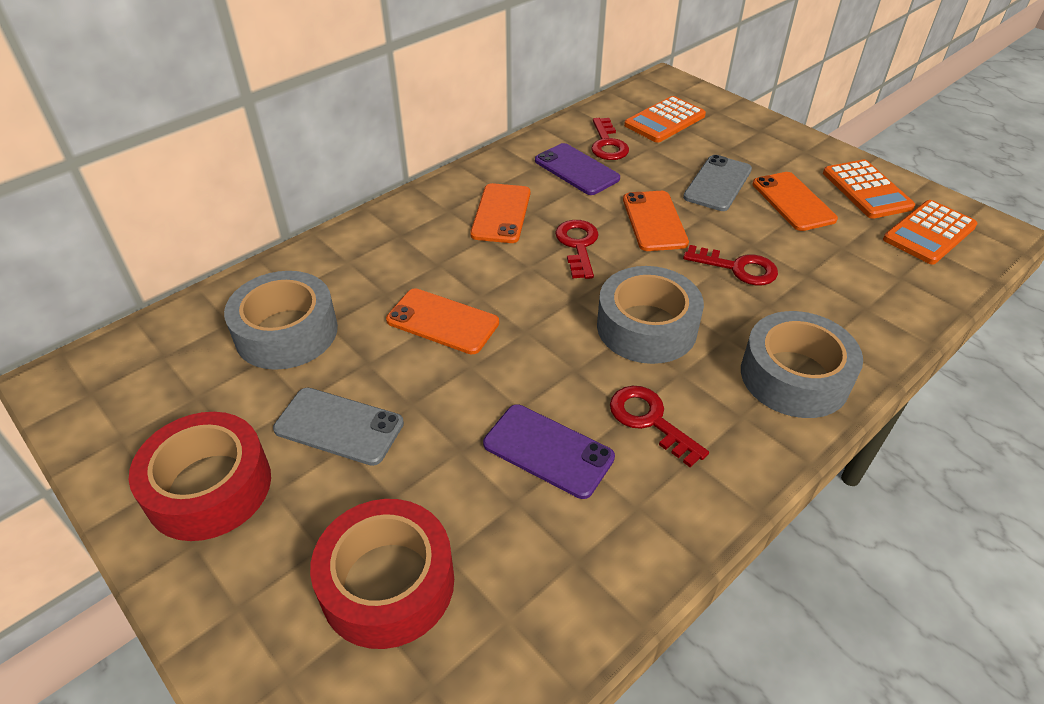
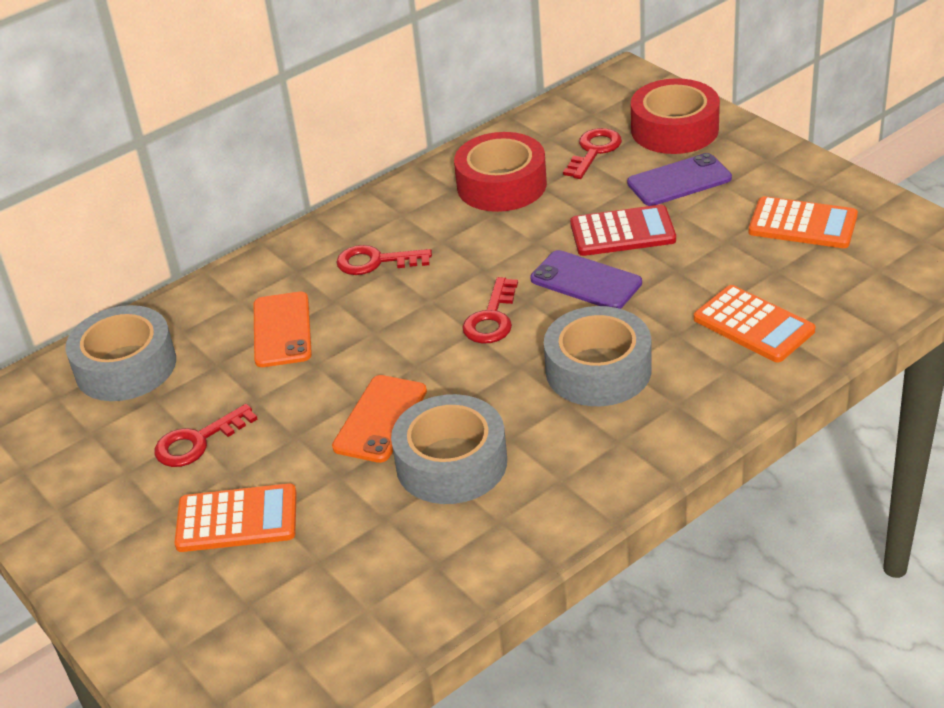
grey phone: [273,388,404,466] [683,155,752,211] = 2 -> none = 0
orange phone: [386,288,499,355] [470,183,530,243] [623,191,689,251] [752,172,838,231] = 4 -> [254,292,312,367] [332,375,427,463] = 2
red calculator: none = 0 -> [570,205,676,256] = 1

